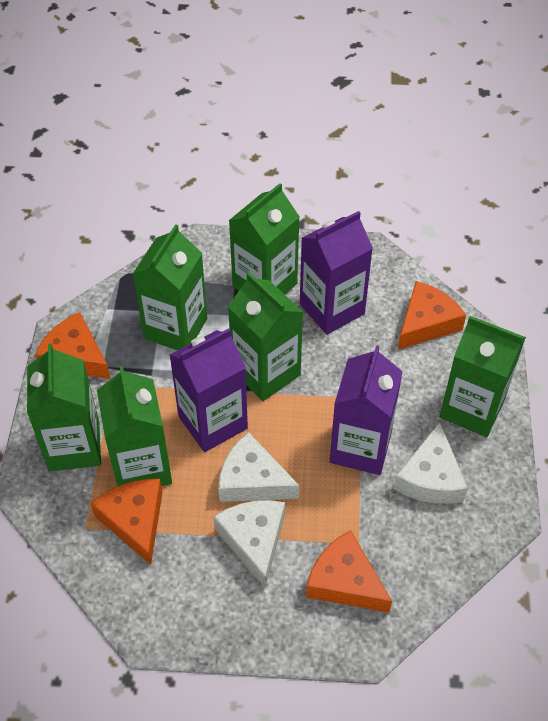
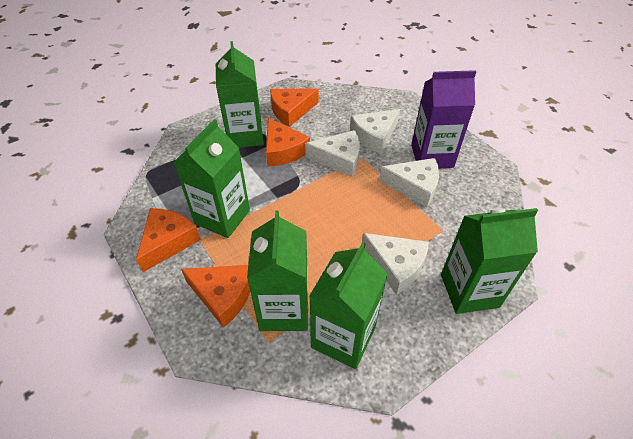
green carton: [27,344,101,471] [97,365,172,486] [133,224,207,350] [228,273,303,401] [229,183,300,294] [440,316,526,437] = 6 -> [173,119,250,238] [216,41,264,148] [247,211,308,331] [309,242,388,369] [441,208,538,314] = 5
purple carton: [170,328,248,452] [300,211,373,335] [330,345,403,475] = 3 -> [411,70,476,168] = 1
white cheese: [213,500,285,588] [218,432,299,502] [393,422,468,504] = 3 -> [305,130,360,177] [350,109,400,154] [362,233,429,295] [379,158,439,207] = 4

